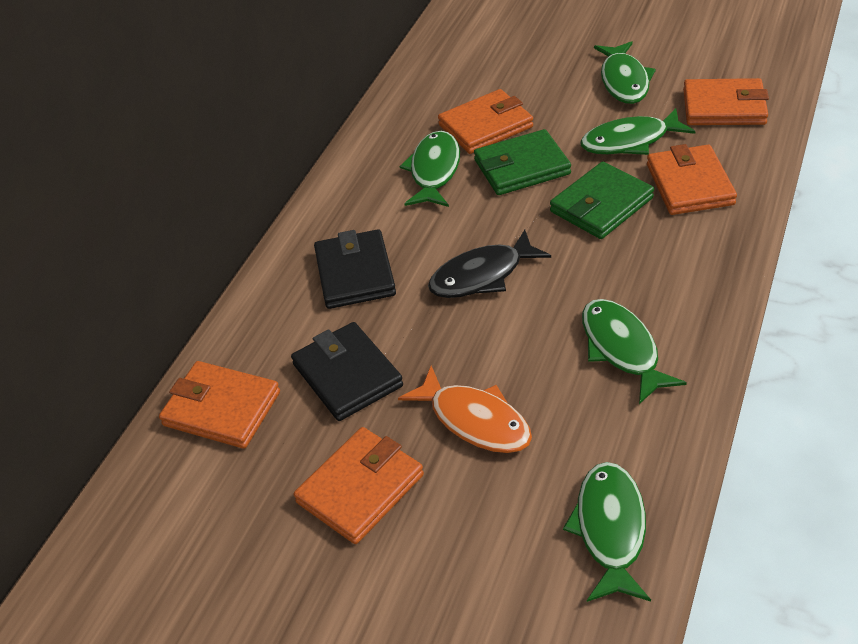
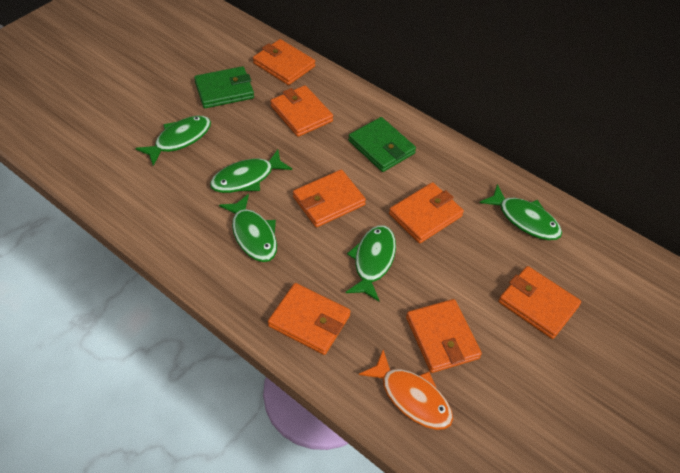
black fish: [428,230,551,298] = 1 -> none = 0
black wallet: [291,322,403,421] [314,229,396,309] = 2 -> none = 0
orange wallet: [159,361,280,449] [294,427,424,544] [438,89,533,154] [647,144,737,215] [683,78,769,125] = 5 -> [253,39,315,85] [268,283,351,355] [270,85,333,137] [293,170,366,227] [389,182,464,243] [406,299,482,373] [499,266,581,339] = 7

